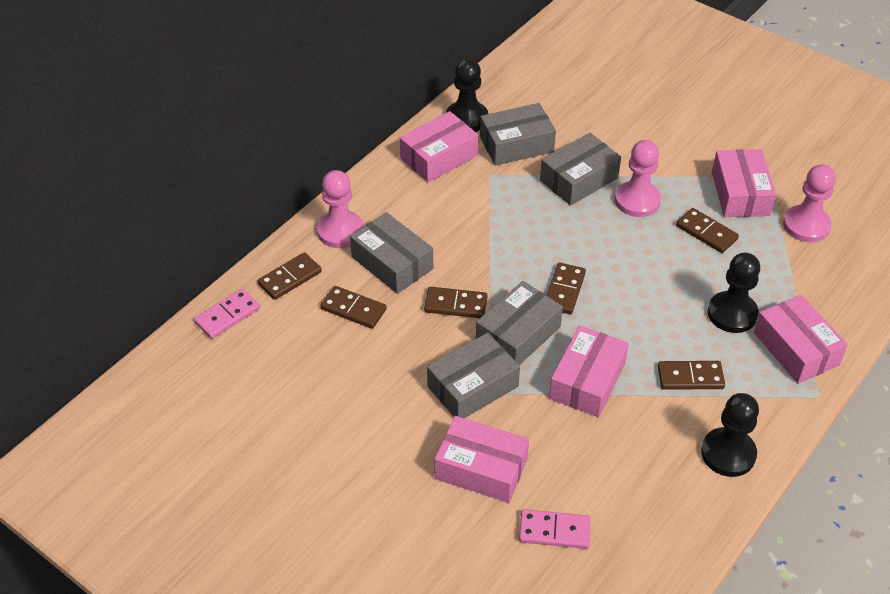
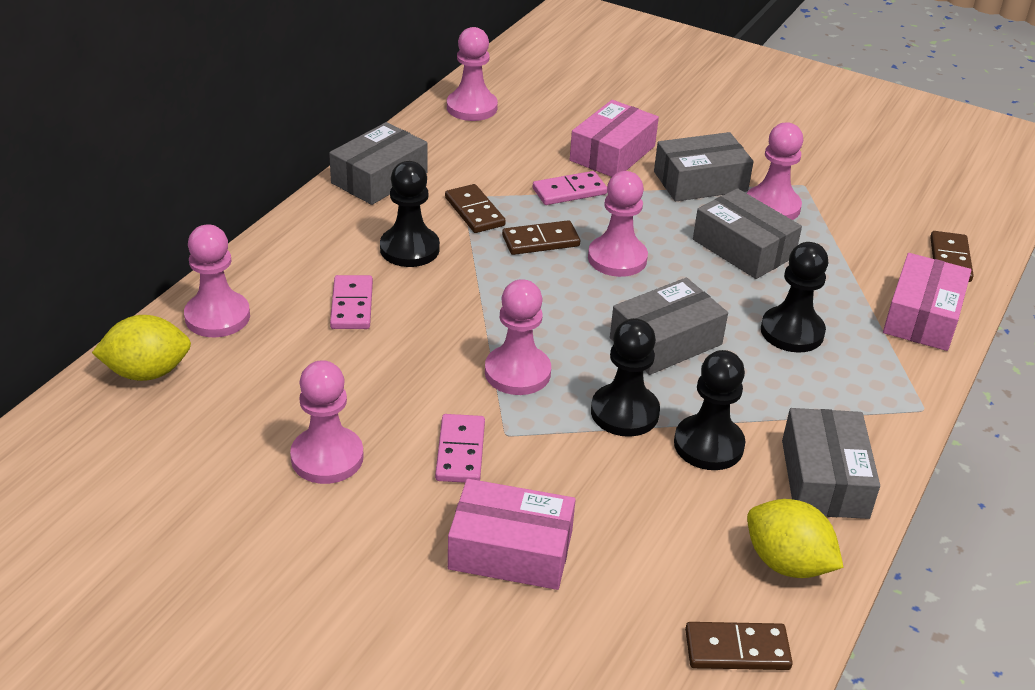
black pawn: [446,59,488,132] [701,393,759,477] [708,253,760,333] = 3 -> [380,161,440,267] [591,318,660,437] [674,350,745,470] [761,242,828,353] = 4
brown domino: [258,252,322,300] [320,286,387,329] [424,287,487,318] [546,263,586,314] [658,361,725,390] [676,208,739,253] = 6 -> [445,184,506,233] [502,220,580,255] [685,622,793,670] [930,231,974,282] = 4
pink box: [400,111,478,183] [434,416,529,503] [549,326,629,417] [712,149,776,217] [754,295,848,384] = 5 -> [448,479,576,590] [570,100,659,177] [883,253,971,351] = 3
pink domino: [194,289,260,339] [519,509,591,549] = 2 -> [330,275,373,329] [435,414,485,483] [533,171,607,205] = 3
pink pawn: [317,170,363,248] [615,140,661,217] [783,164,836,242] = 3 -> [184,224,250,337] [290,360,364,484] [447,27,498,121] [485,279,551,395] [588,171,648,277] [747,122,803,220] = 6
yellow lemon: none = 0 -> [92,315,191,381] [747,499,844,578] = 2

